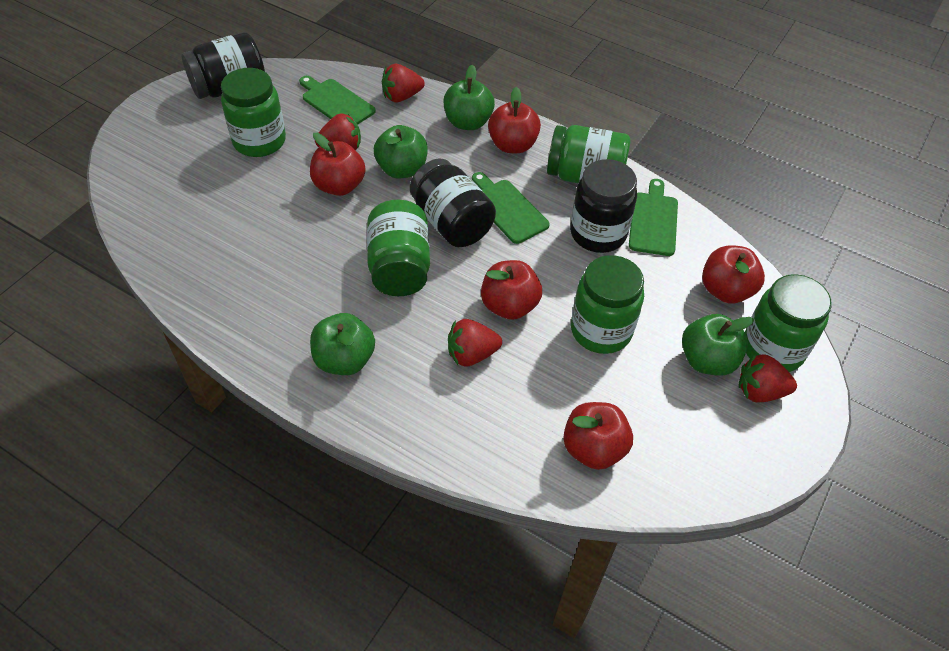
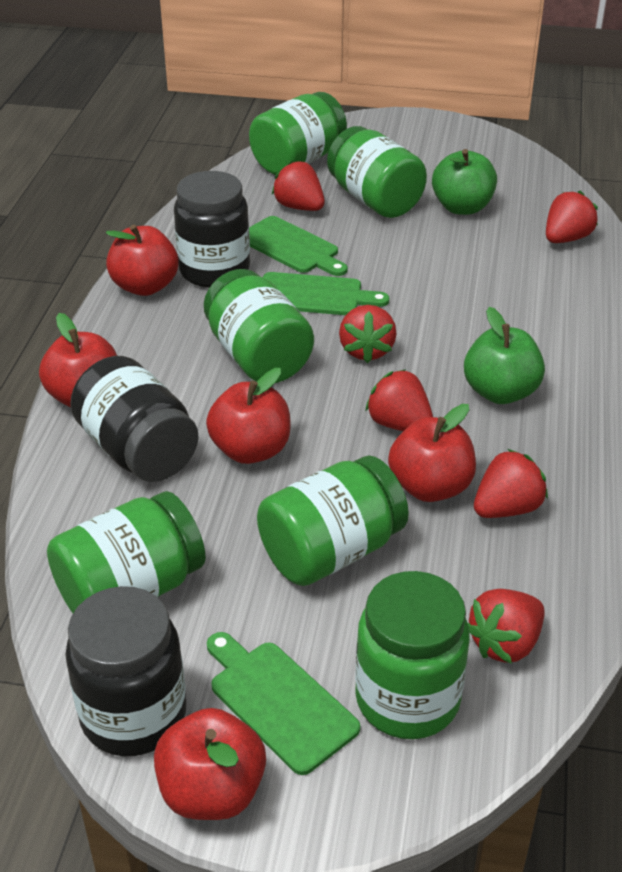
green apple: [310,313,375,375] [374,125,428,179] [444,65,495,130] [682,314,754,376] = 4 -> [432,149,497,215] [464,307,545,404] = 2
green jar: [221,68,286,157] [367,200,430,296] [547,125,631,183] [571,255,644,354] [745,274,832,372] = 5 -> [47,491,206,613] [204,269,314,383] [249,92,347,175] [257,456,409,586] [327,126,427,218] [355,571,470,739] = 6
red strawberry: [315,113,361,150] [382,64,425,102] [448,319,502,367] [738,353,797,402] = 4 -> [272,160,325,211] [339,305,397,363] [365,369,433,431] [468,589,545,664] [474,449,548,518] [546,191,598,243] = 6

